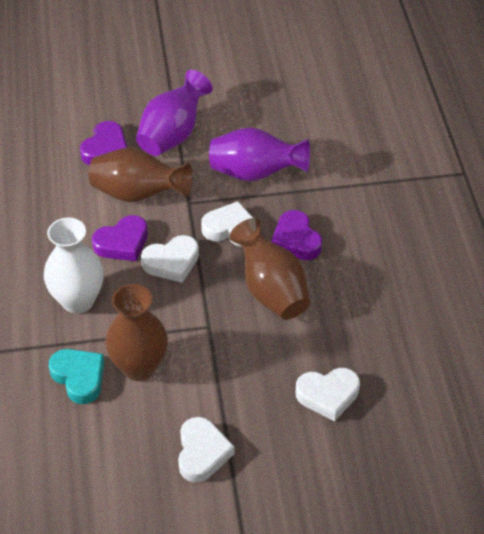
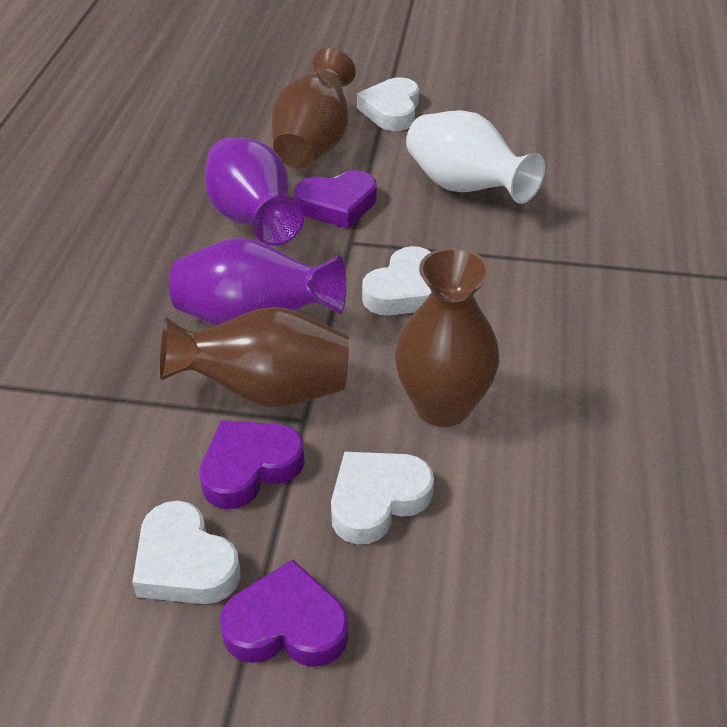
turquoise heart: [49,349,104,404] = 1 -> none = 0

